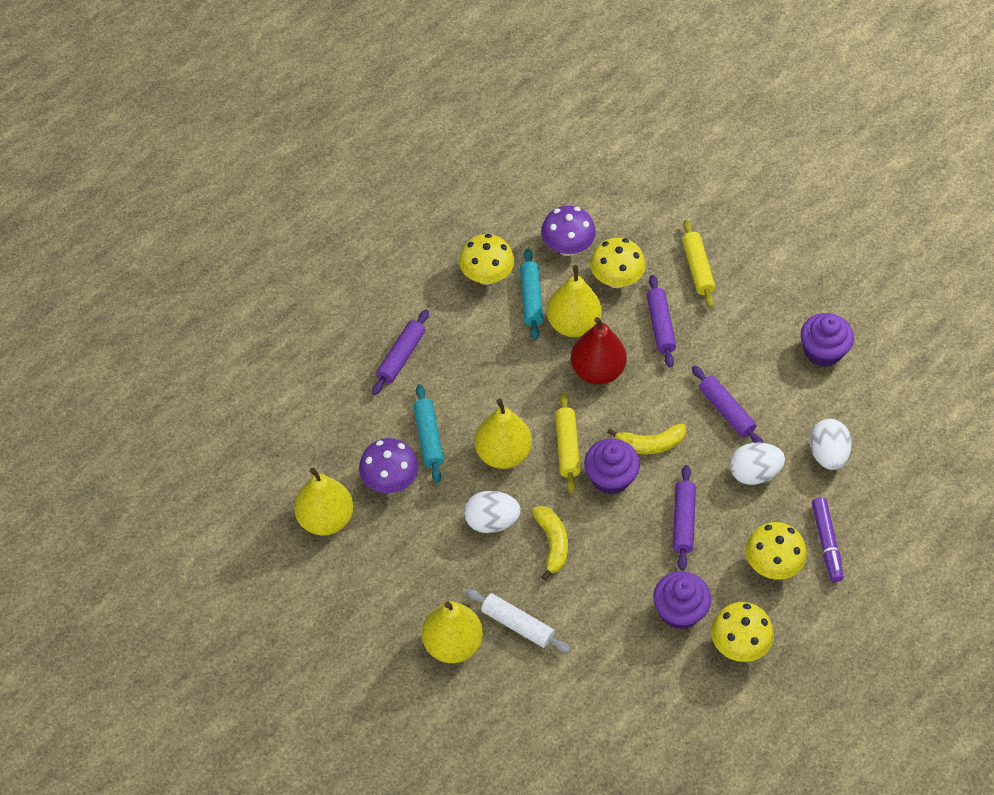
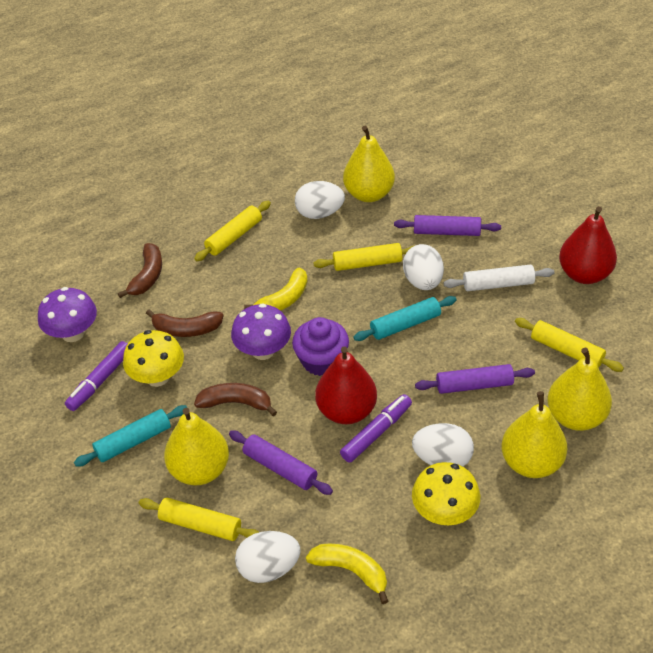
brown banana: none = 0 -> [118,243,162,298] [146,310,224,337] [194,383,277,416] = 3
purple cupcake: [585,439,640,495] [653,571,711,629] [801,313,854,367] = 3 -> [292,317,349,376] = 1
purple marker: [812,498,844,582] = 1 -> [65,341,127,411] [340,394,412,463] = 2
purple rolling pin: [372,310,429,395] [646,275,676,367] [673,465,696,570] [692,365,764,443] = 4 -> [229,431,333,495] [394,215,501,236] [415,364,535,394] = 3
red pear: [571,317,627,385] = 1 -> [315,346,377,424] [559,206,617,284] = 2
white egg: [464,491,521,533] [730,442,785,485] [809,419,852,470] = 3 -> [235,531,301,583] [295,181,345,219] [403,244,444,290] [412,423,474,467] = 4
yellow mushroom: [459,234,514,285] [590,238,645,288] [711,602,774,662] [746,522,807,580] = 4 -> [123,330,184,387] [412,462,480,525] = 2
yellow rolling pin: [555,393,580,494] [682,220,715,308] = 2 -> [139,498,259,541] [194,201,271,261] [313,243,413,271] [515,318,624,372] = 4

